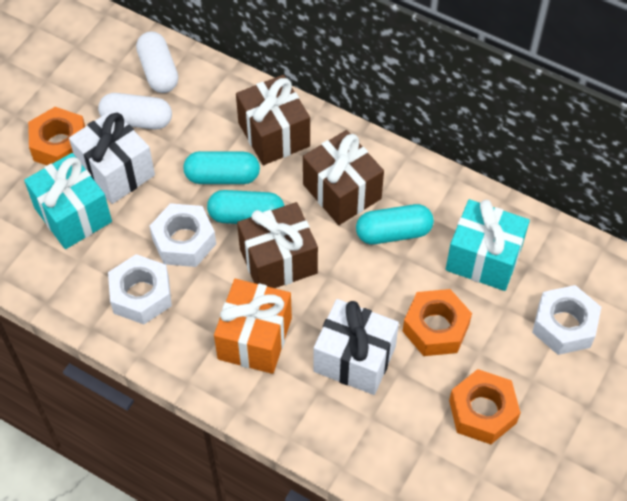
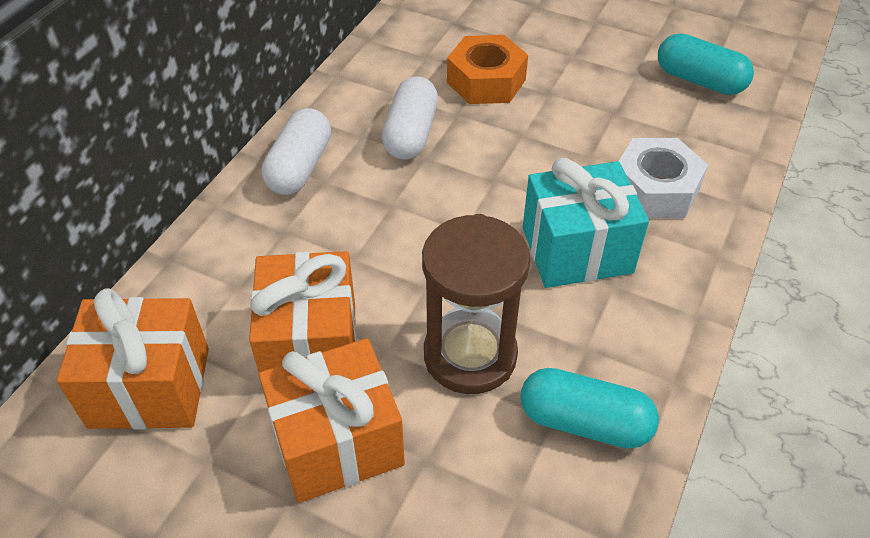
brown gift: [236,75,310,165] [237,202,318,288] [303,130,384,225] = 3 -> none = 0
brown hourglass: none = 0 -> [422,214,530,394] = 1
orange gift: [214,279,292,374] = 1 -> [56,288,209,429] [249,251,357,372] [259,338,405,503] = 3
orange nut: [28,107,85,165] [402,289,472,356] [449,369,521,444] = 3 -> [447,35,528,104] = 1
turquoise capsule: [183,151,260,184] [207,190,285,224] [356,204,434,244] = 3 -> [520,368,659,449] [658,33,754,95] = 2
turquoise gift: [24,153,112,249] [446,199,530,291] = 2 -> [523,158,649,288] = 1
white gift: [69,109,155,204] [314,299,399,395] = 2 -> none = 0
white nut: [108,254,172,324] [150,203,216,267] [532,285,601,355] = 3 -> [619,138,708,218] = 1

